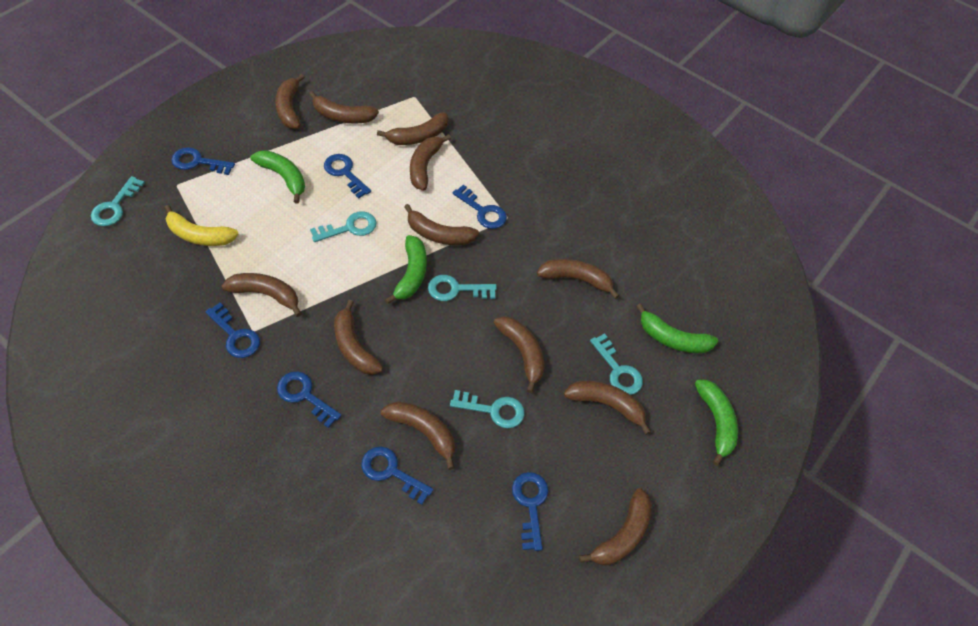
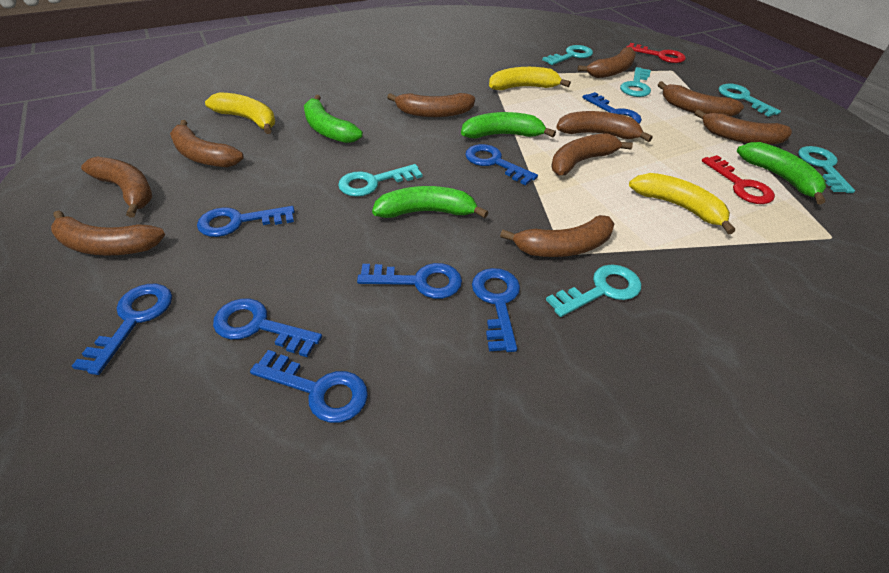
blue key: [171,147,235,175] [205,303,260,358] [277,372,342,428] [324,154,371,199] [361,447,433,505] [453,185,507,229] [512,472,548,551] = 7 -> [72,284,172,375] [197,206,295,237] [213,298,322,357] [250,350,368,423] [357,263,462,299] [465,144,538,186] [472,268,520,352] [582,92,642,124] = 8
brown banana: [222,273,302,317] [275,74,305,129] [309,91,379,124] [334,300,383,375] [377,112,448,145] [381,401,455,470] [404,204,479,245] [410,134,451,191] [494,316,545,393] [537,259,619,299] [564,381,651,435] [579,488,652,565] = 12 -> [51,210,165,256] [81,157,152,218] [170,120,244,168] [387,93,475,117] [500,215,614,257] [551,133,633,175] [556,111,653,142] [577,47,636,78] [658,81,744,116] [695,110,792,145] = 10
red key: none = 0 -> [627,43,686,63] [702,155,775,204] = 2
turquoise key: [91,176,145,226] [310,211,377,242] [428,275,497,301] [450,390,525,428] [590,333,643,395] = 5 -> [338,164,423,197] [542,45,593,65] [546,264,641,317] [620,67,651,97] [718,84,781,117] [798,146,855,193] = 6
yellow banana: [165,205,238,246] = 1 -> [205,92,275,134] [489,67,571,90] [629,173,735,234] = 3

